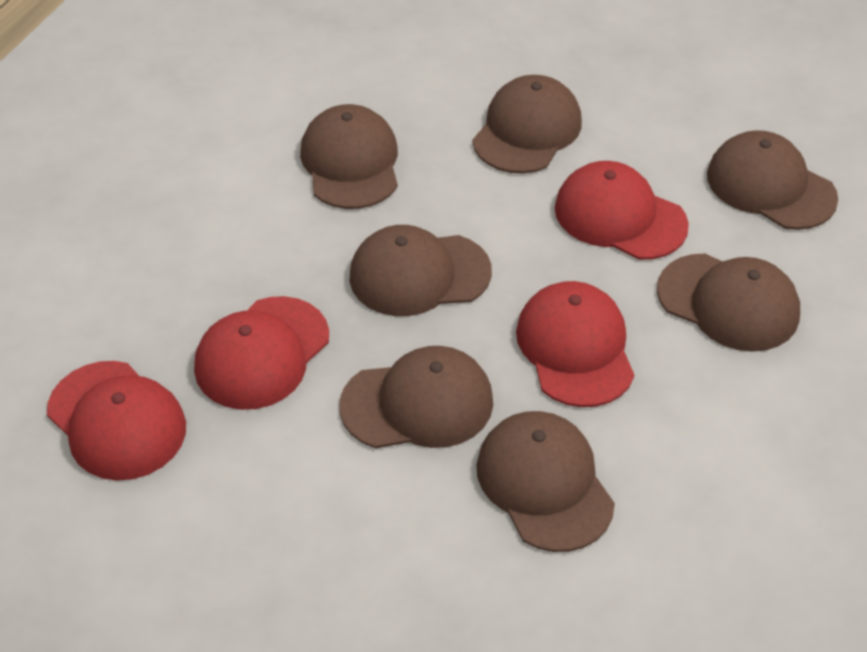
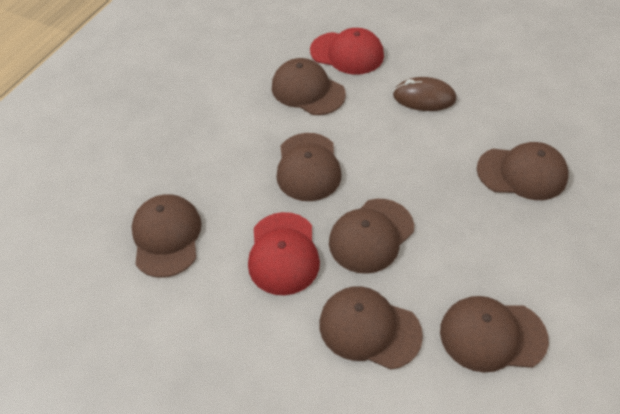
brown mouse: none = 0 -> [393,77,456,111] = 1
red cap: [47,361,186,481] [194,296,329,410] [516,281,634,407] [555,161,689,260] = 4 -> [248,212,320,295] [310,28,384,75] = 2

